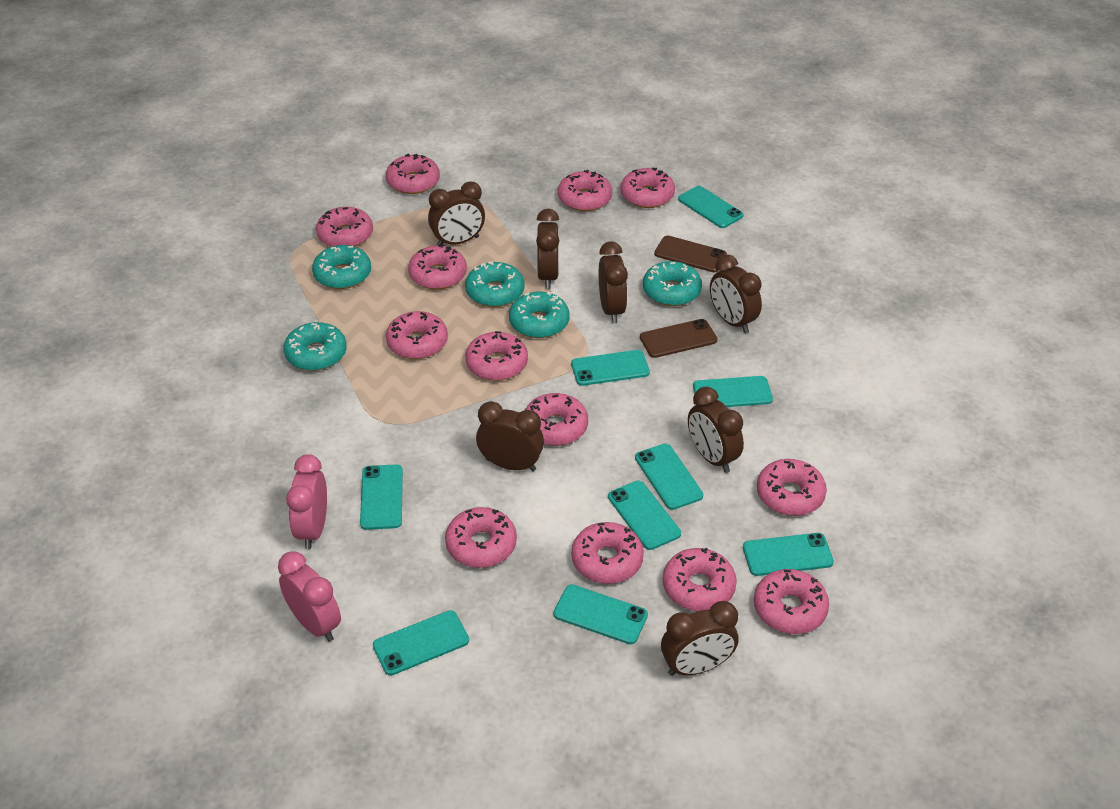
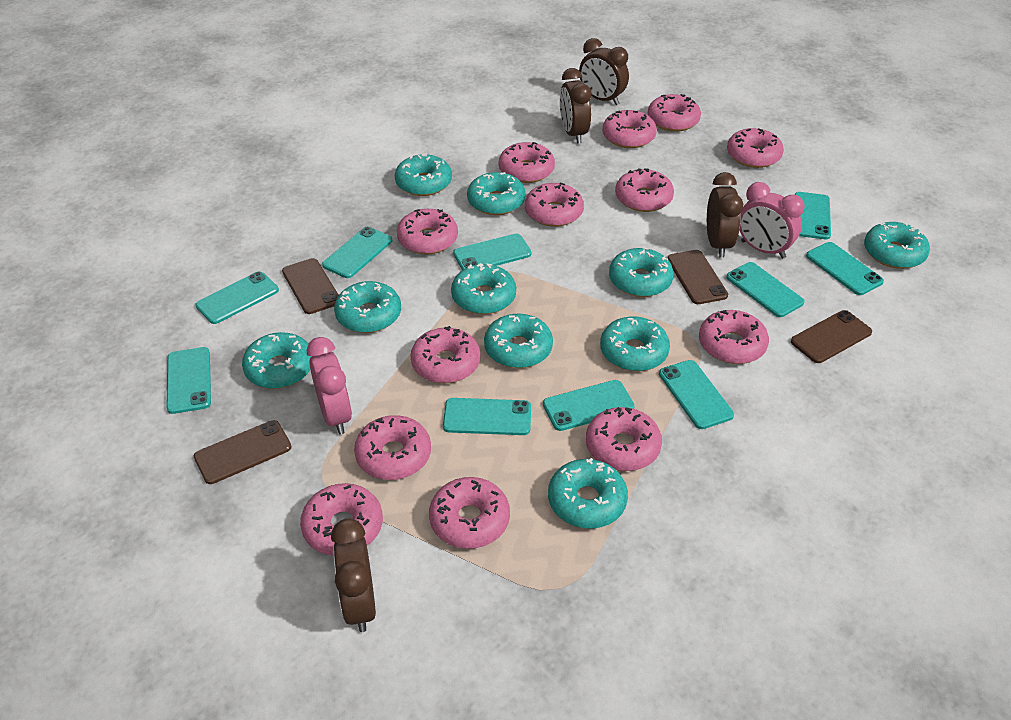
brown clock: [428,181,485,245] [476,401,544,472] [536,209,559,289] [599,241,628,324] [661,601,738,676] [688,387,744,473] [710,254,762,333] = 7 -> [331,518,376,632] [560,68,591,144] [579,38,629,105] [707,172,743,258] = 4
brown phone: [640,319,718,358] [654,235,727,272] = 2 -> [194,420,292,484] [282,258,339,314] [667,250,728,304] [791,310,872,363] = 4
turquoise donut: [283,322,347,371] [312,245,371,289] [465,262,525,307] [509,292,569,338] [643,261,702,306] = 5 -> [242,332,312,389] [334,281,401,333] [395,154,452,196] [451,263,516,314] [467,172,526,215] [484,313,553,368] [548,458,628,529] [600,316,670,371] [609,247,674,297] [864,222,930,269] = 10
turquoise phone: [360,464,403,530] [373,610,469,676] [554,584,648,644] [571,350,650,386] [608,481,681,550] [635,444,703,510] [678,186,743,228] [693,376,773,407] [743,533,834,576] = 9 -> [167,347,211,414] [195,272,279,324] [322,227,392,278] [443,398,531,435] [453,234,531,270] [543,380,635,431] [659,360,734,429] [726,262,805,317] [795,192,831,239] [806,242,884,295] = 10

